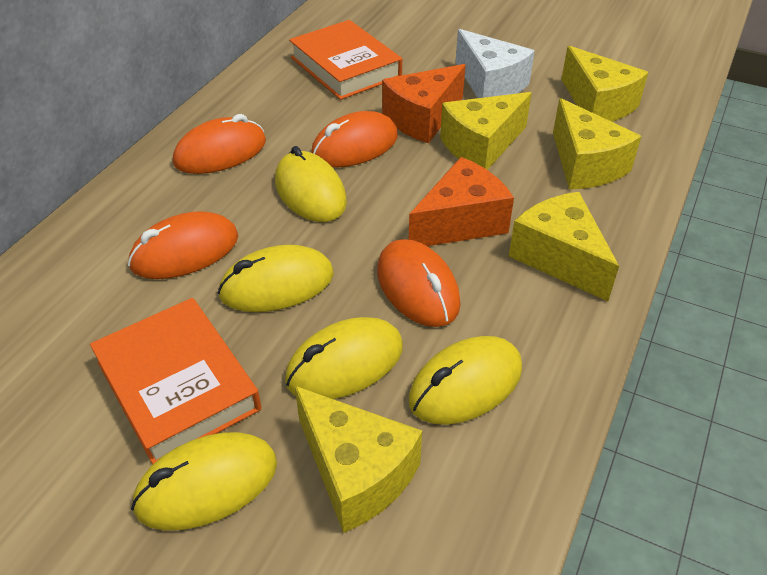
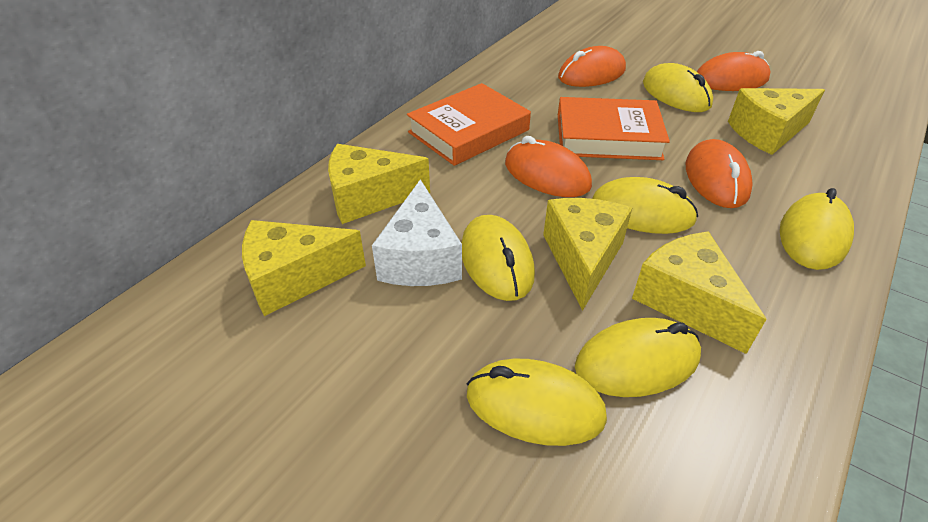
orange cheese: [382,64,466,143] [409,157,514,246] = 2 -> none = 0
yellow mouse: [131,432,277,530] [218,245,334,312] [275,146,347,222] [285,317,403,399] [409,336,522,425] = 5 -> [462,215,535,301] [467,358,607,446] [575,318,701,397] [592,177,698,234] [643,63,713,112] [780,188,854,270] = 6

